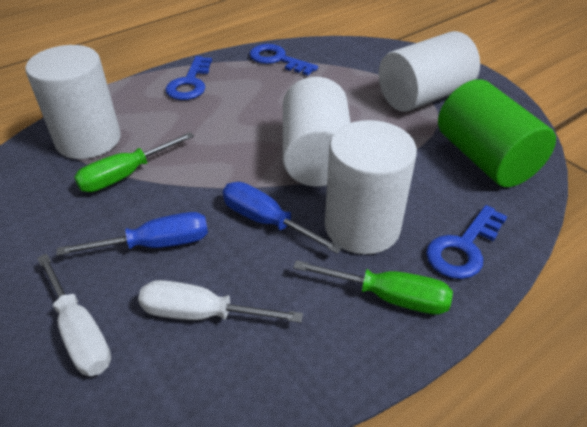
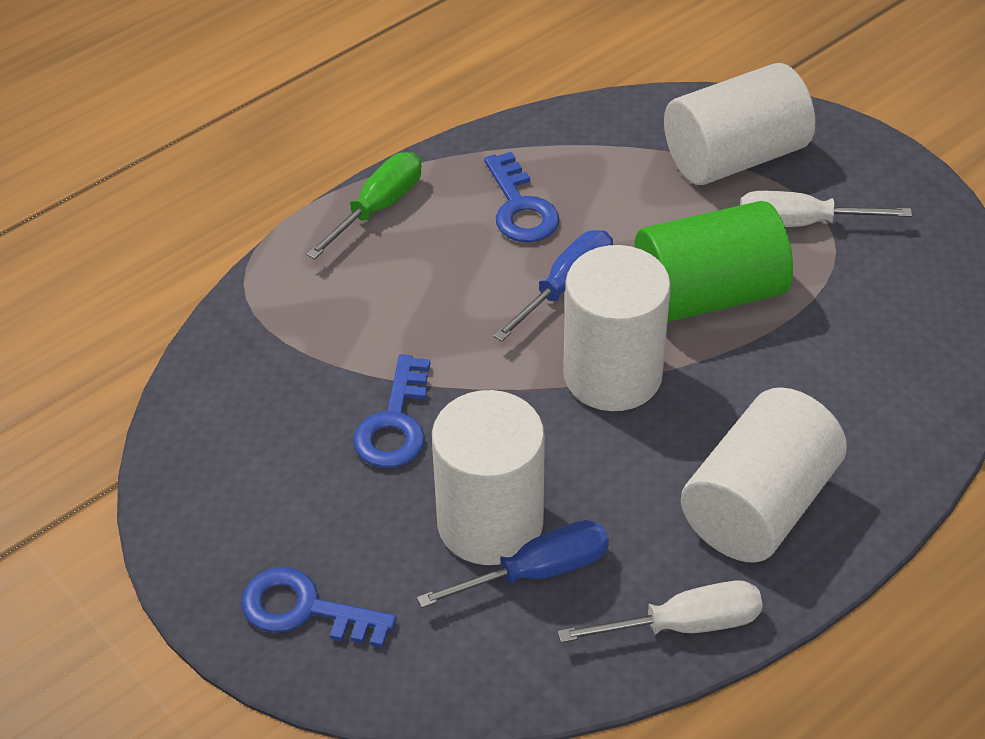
green screwdriver: [74,132,194,192] [293,260,453,315] = 2 -> [306,152,422,259] = 1

